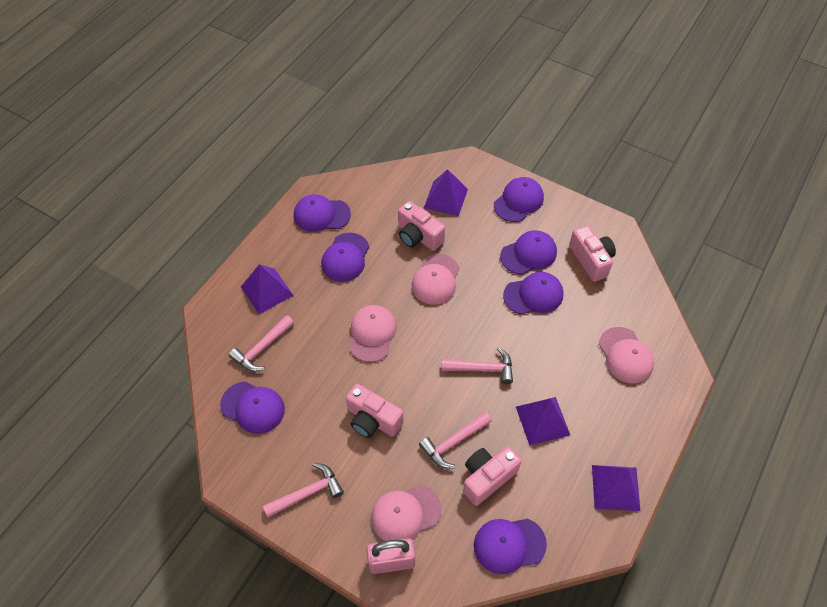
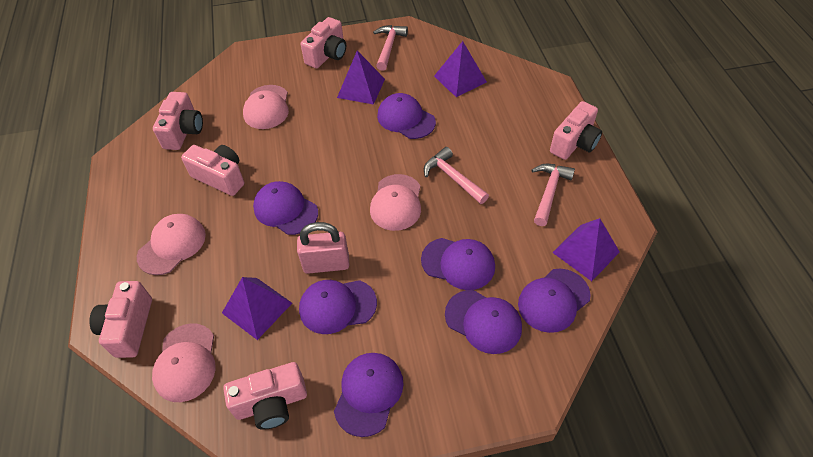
pink camera: [346,384,403,438] [398,201,445,251] [463,446,521,506] [569,225,616,282] = 4 -> [89,281,152,358] [153,92,203,150] [181,145,244,196] [223,362,307,430] [301,17,346,68] [550,101,602,160] = 6
pink hammer: [229,315,294,372] [263,463,344,517] [419,412,492,468] [442,347,513,384] = 4 -> [373,25,408,71] [424,147,489,204] [532,164,575,226] = 3

